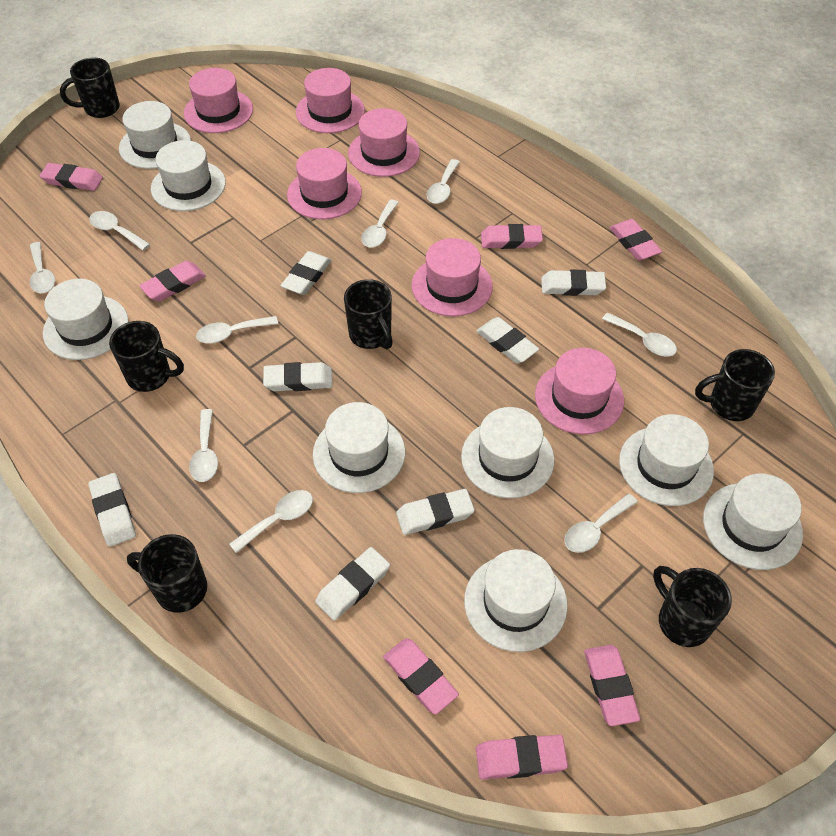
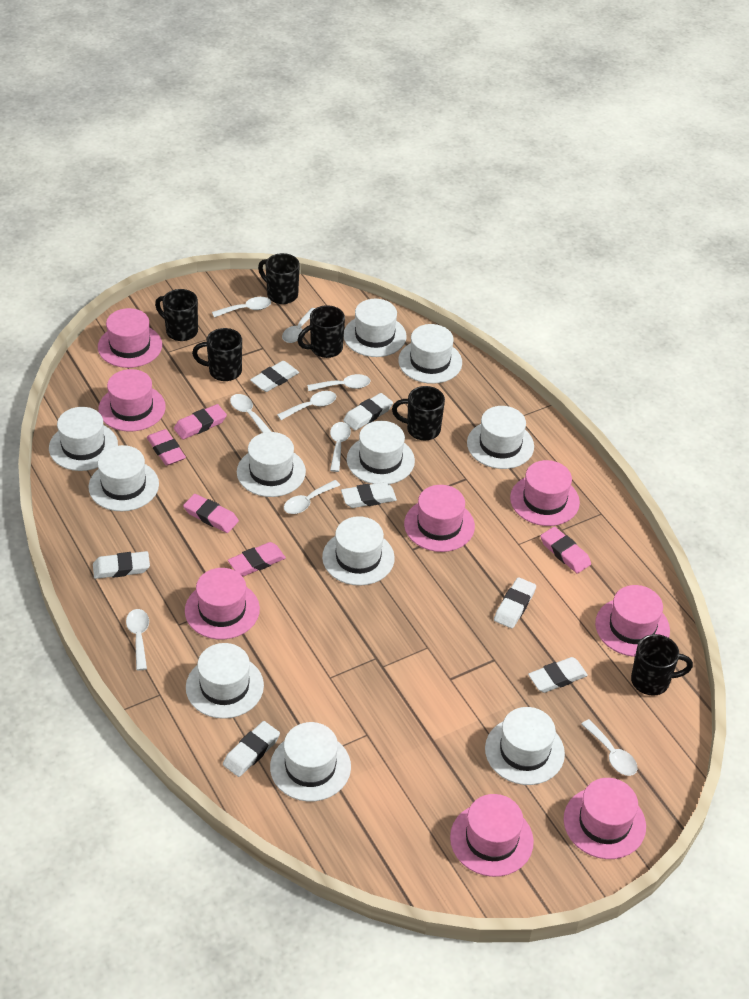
pink eraser: [40,163,103,191] [139,261,206,301] [383,638,459,714] [476,735,568,779] [481,224,543,249] [584,645,640,726] [609,219,662,261] = 7 -> [147,429,186,466] [174,404,227,439] [183,494,239,533] [228,542,286,576] [540,527,591,574] = 5
pink hat: [184,68,253,133] [287,148,362,219] [296,68,365,133] [348,108,420,177] [412,238,493,316] [535,348,624,434] = 6 -> [98,308,162,368] [98,369,166,432] [185,568,260,639] [404,485,475,552] [450,794,534,877] [510,460,580,526] [564,778,646,859] [595,585,670,657] = 8
white hat: [43,279,129,360] [119,101,191,169] [151,140,226,211] [313,402,405,493] [461,407,554,498] [464,549,568,652] [619,414,714,506] [703,474,803,570] = 8 -> [49,407,118,471] [89,445,159,511] [186,643,264,719] [237,432,306,497] [270,722,351,802] [322,516,395,586] [344,299,407,357] [347,421,415,484] [398,324,462,384] [467,406,534,469] [485,707,565,785] = 11

